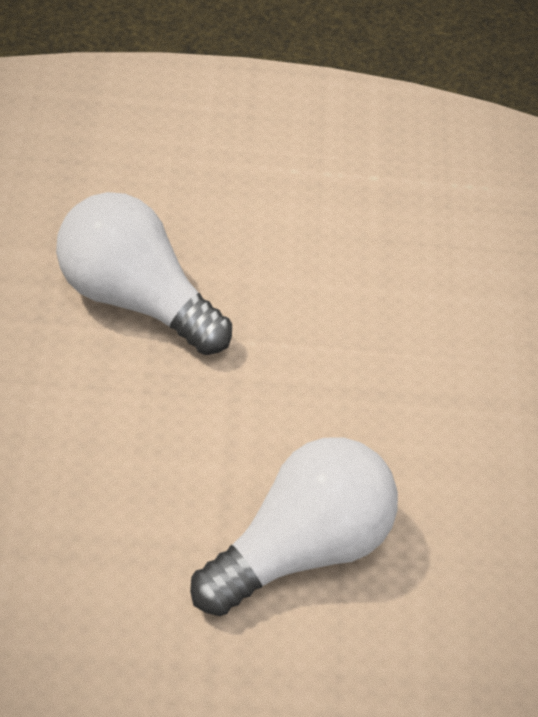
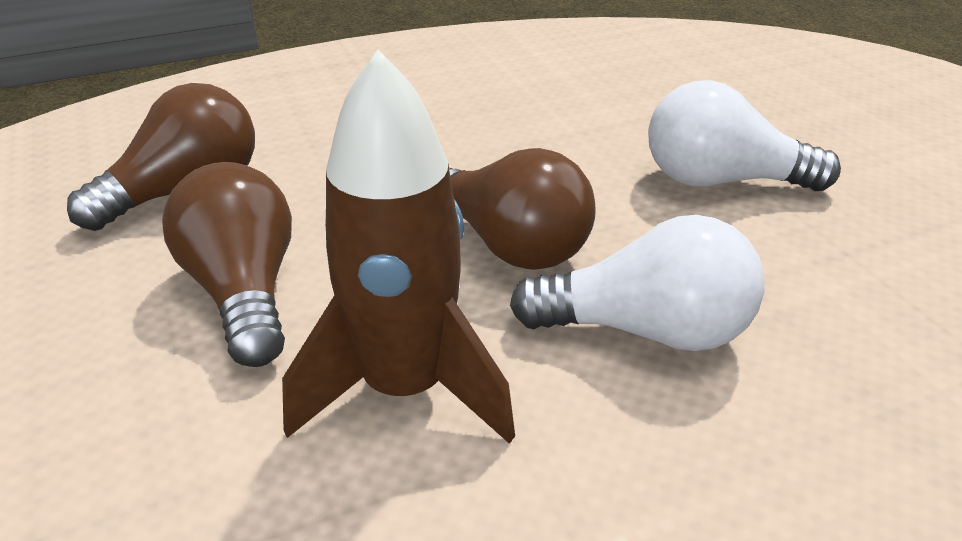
brown light bulb: none = 0 -> [67,83,255,231] [162,162,292,367] [449,148,596,270] = 3
brown rocket: none = 0 -> [282,49,515,444] = 1

